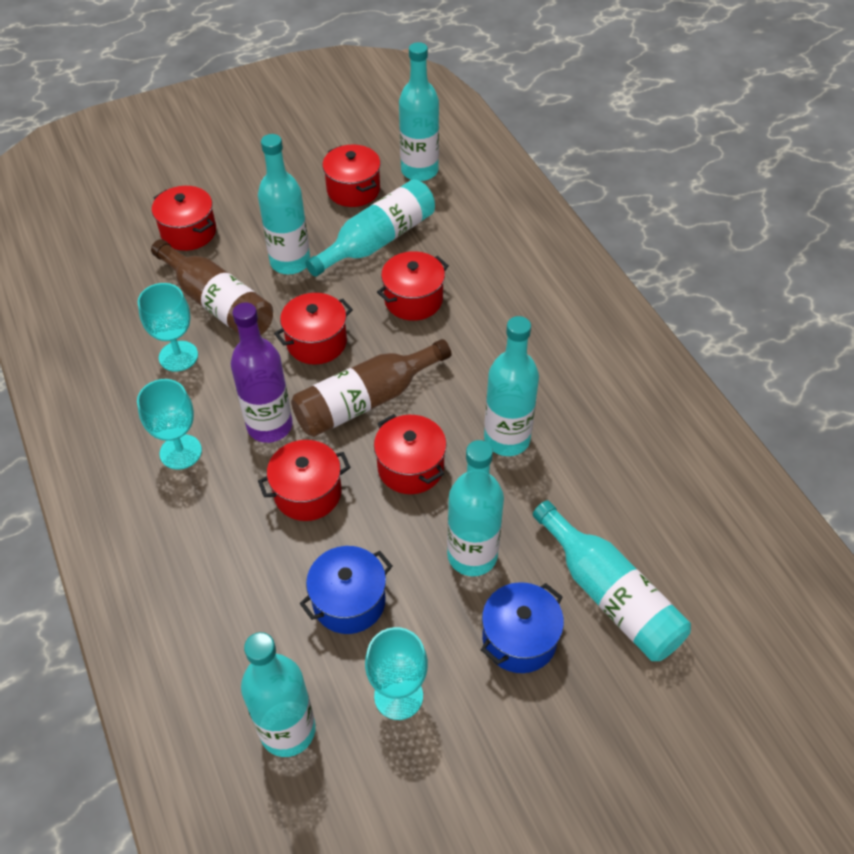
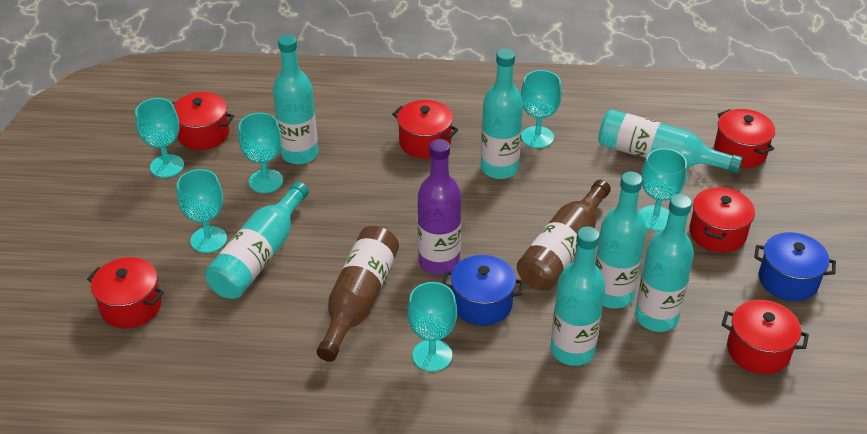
turquoise goblet: [137,379,202,470] [138,283,198,372] [365,627,428,720] = 3 -> [135,98,184,178] [177,169,227,253] [238,113,283,193] [407,282,457,372] [521,70,562,148] [639,148,687,231] = 6

